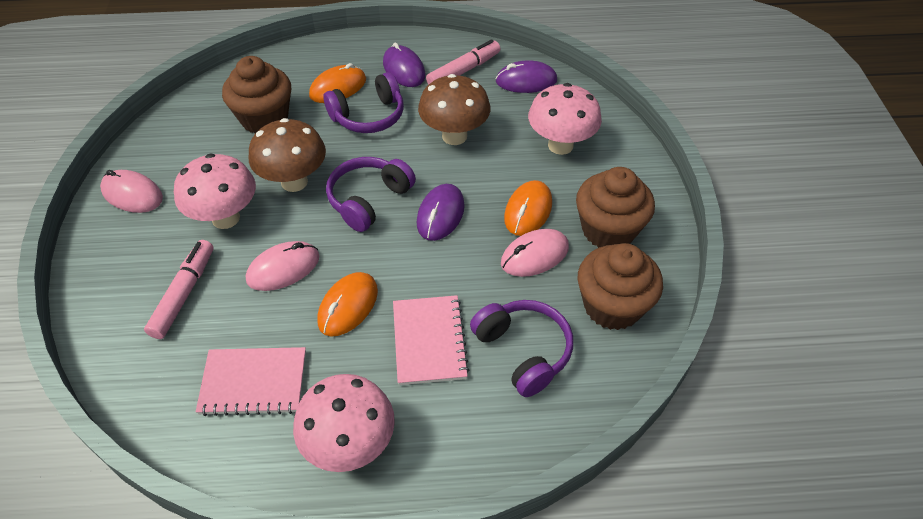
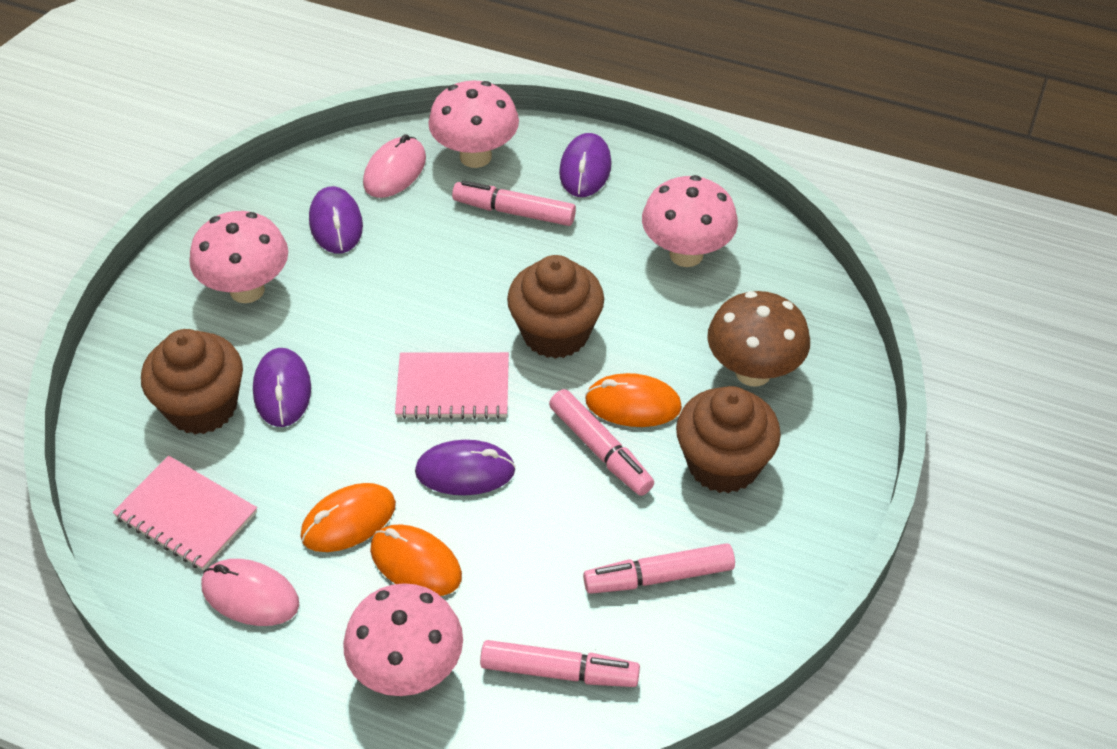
brown mushroom: [249,118,326,192] [418,74,490,145] = 2 -> [707,291,810,387] = 1
pink marker: [144,240,214,339] [426,39,500,85] = 2 -> [452,181,576,226] [480,640,640,687] [549,389,654,496] [583,543,735,594] = 4
pink mouse: [100,170,163,213] [246,241,319,291] [501,229,569,277] = 3 -> [201,559,299,626] [363,134,426,198] = 2
pink mushroom: [174,153,256,229] [293,374,395,472] [528,83,602,155] = 3 -> [189,211,288,303] [343,583,463,696] [428,81,519,168] [642,175,738,267] = 4
purple headphones: [324,72,404,133] [326,157,416,232] [470,300,573,397] = 3 -> none = 0
purple mouse: [383,42,426,87] [417,184,465,241] [496,60,557,93] = 3 -> [253,348,311,427] [309,186,363,254] [415,440,516,495] [559,133,612,197] = 4

